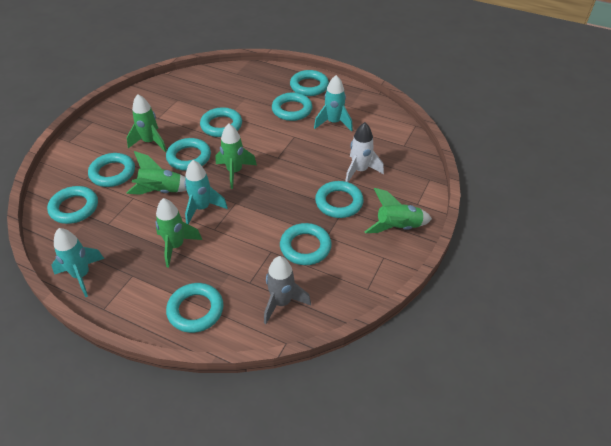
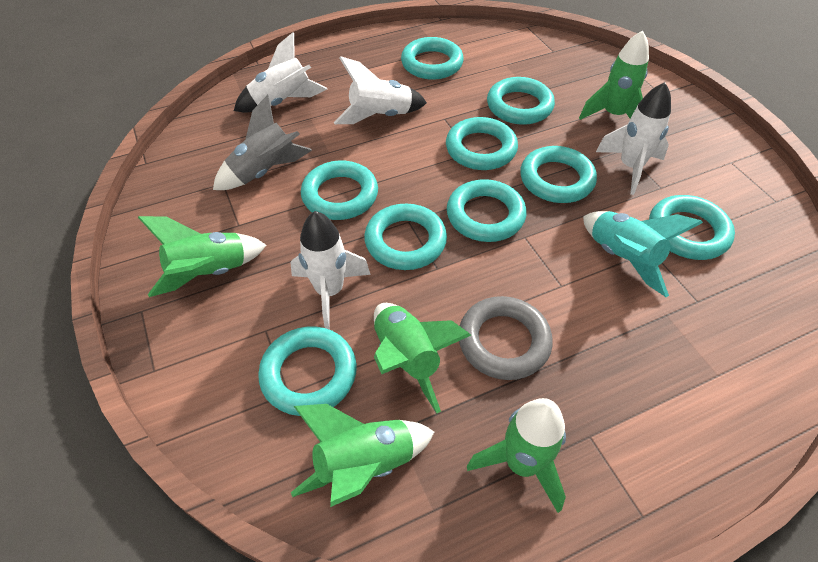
grey ring: none = 0 -> [459,296,553,380] = 1
turquoise rocket: [51,228,104,297] [184,160,228,224] [314,75,353,131] = 3 -> [583,211,703,297] = 1
white rocket: [345,122,384,182] = 1 -> [234,32,327,113] [290,211,371,330] [334,56,427,124] [596,82,671,195] = 4

